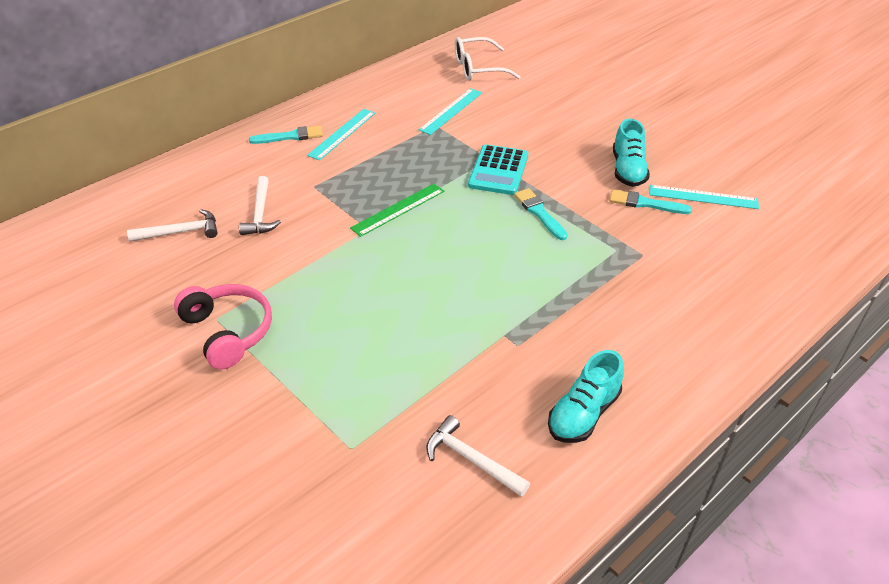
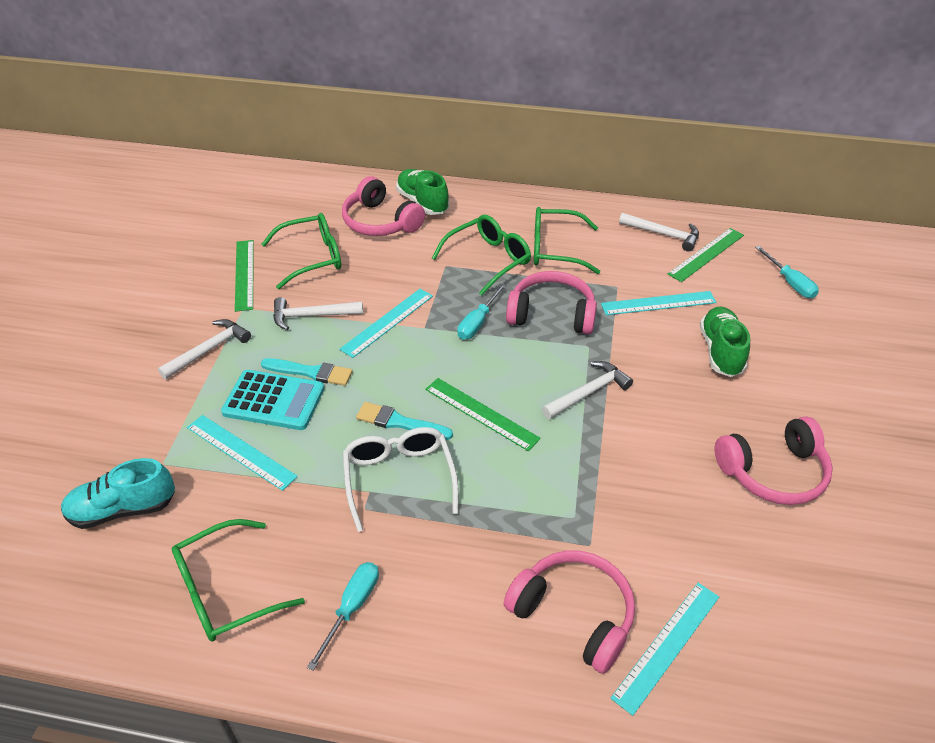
green glasses: none = 0 -> [172,519,305,641] [262,213,341,289] [432,215,531,296] [534,207,600,274] = 4
green ruler: [350,184,444,237] = 1 -> [235,240,254,312] [425,378,541,451] [668,228,744,282] = 3
green shoe: none = 0 -> [396,169,449,215] [700,306,750,377] = 2
pink headphones: [174,284,272,370] = 1 -> [342,176,425,236] [504,551,635,674] [506,271,597,334] [715,416,833,505] = 4
turquoise brush: [249,126,323,144] [514,188,568,240] [609,189,692,214] = 3 -> [261,358,353,386] [356,402,453,440] = 2
turquoise ruler: [307,109,375,160] [418,88,482,135] [649,185,759,209] = 3 -> [187,415,298,491] [340,289,433,358] [601,291,716,315] [611,583,719,716] = 4
turquoise screwdriver: none = 0 -> [307,562,379,671] [457,283,506,340] [755,246,819,298] = 3
turquoise shoe: [548,350,624,443] [613,119,650,187] = 2 -> [61,458,175,529] = 1
white hammer: [127,209,218,242] [239,176,281,235] [426,415,530,497] = 3 -> [158,319,251,379] [273,297,363,330] [542,361,633,419] [619,213,699,251] = 4

